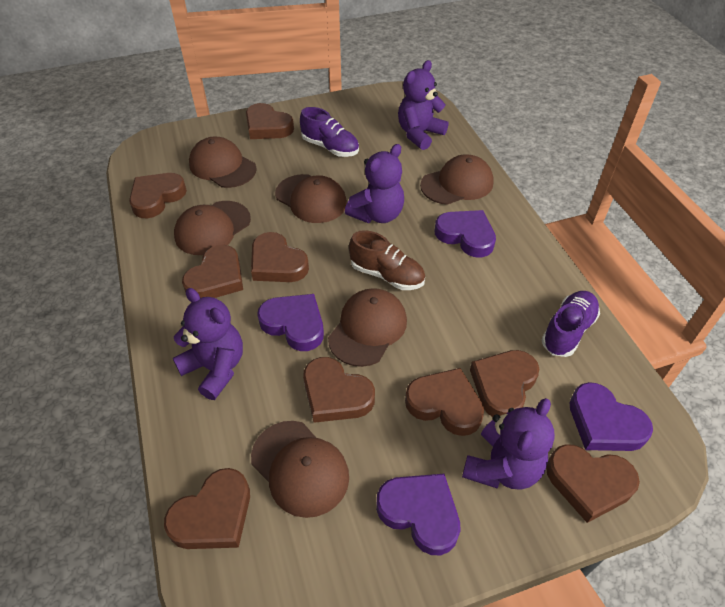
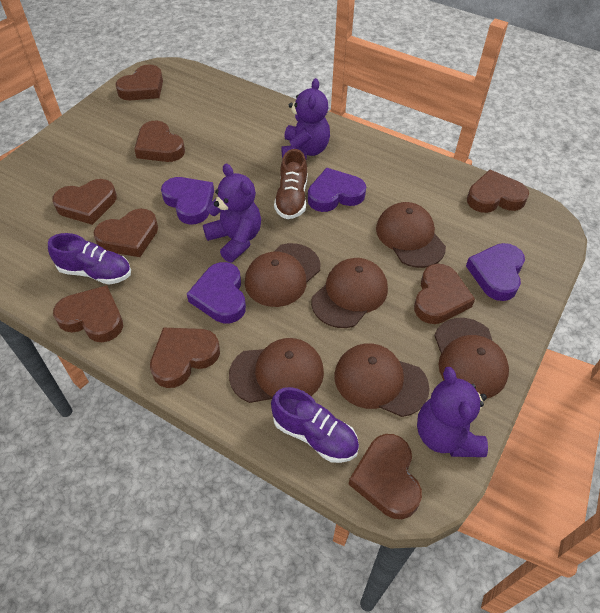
purple teddy bear: [173,288,243,400] [345,144,404,223] [398,60,449,150] [462,398,555,490] = 4 -> [203,164,261,263] [281,78,330,159] [417,367,488,457] = 3

